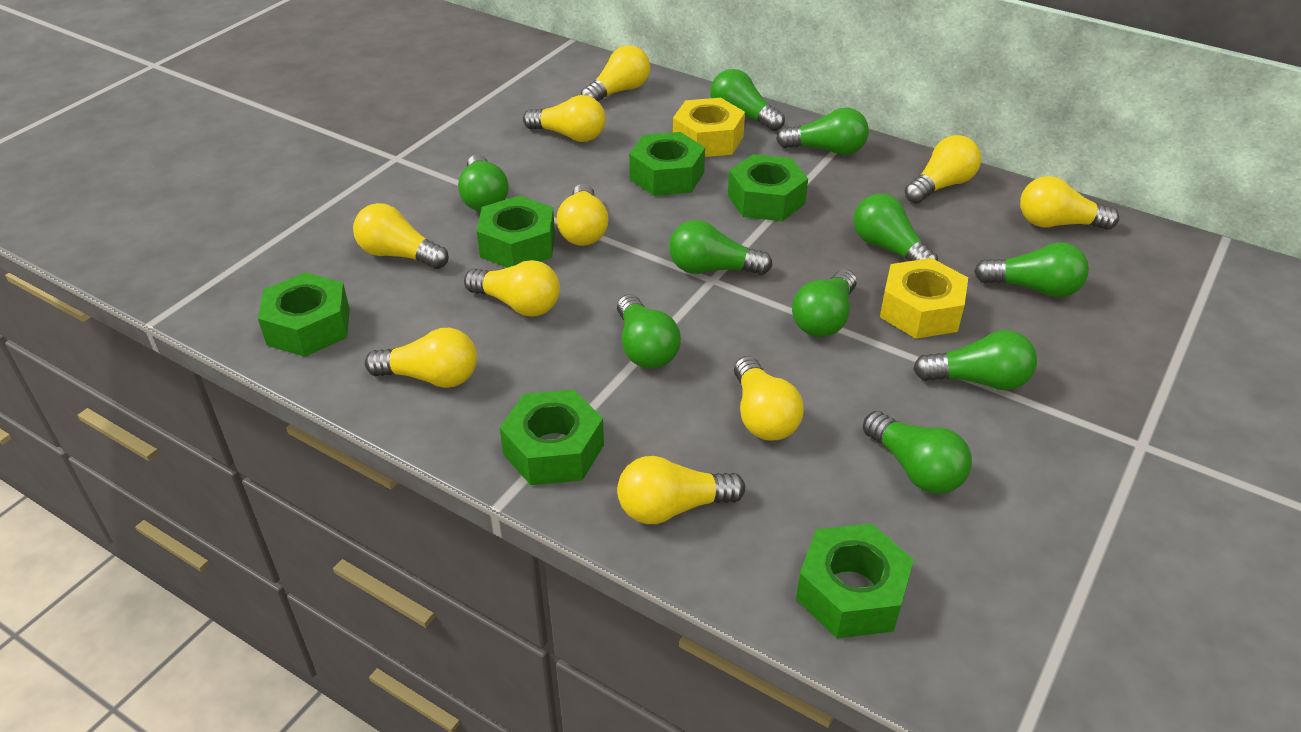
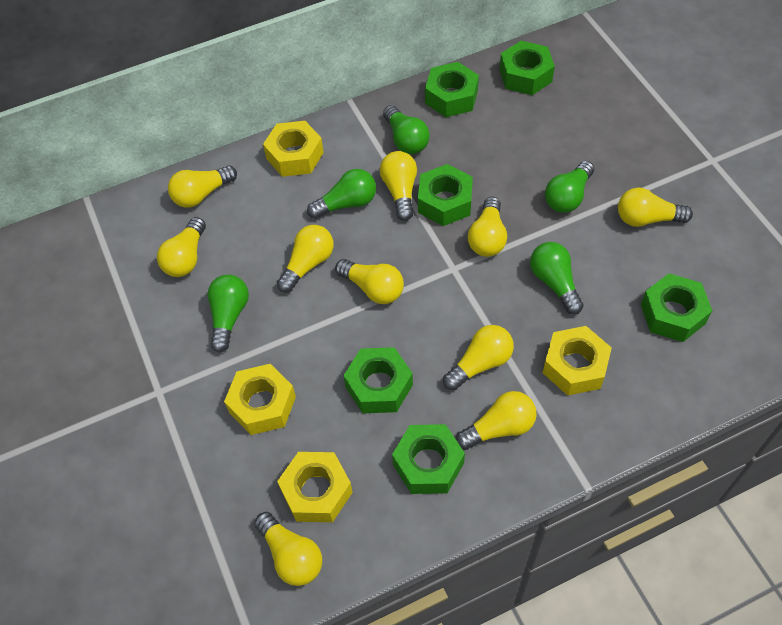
green light bulb: [458,155,509,212] [617,294,681,369] [669,220,773,275] [710,69,785,131] [776,108,869,155] [792,269,857,337] [853,194,938,261] [863,411,972,494] [913,330,1037,390] [974,242,1089,297] = 10 -> [207,275,249,353] [307,169,376,219] [383,105,430,154] [530,242,584,315] [545,161,594,213] = 5
yellow nut: [673,98,745,157] [880,258,968,339] = 2 -> [224,364,296,435] [263,121,324,177] [277,452,353,522] [543,326,612,396] = 4

